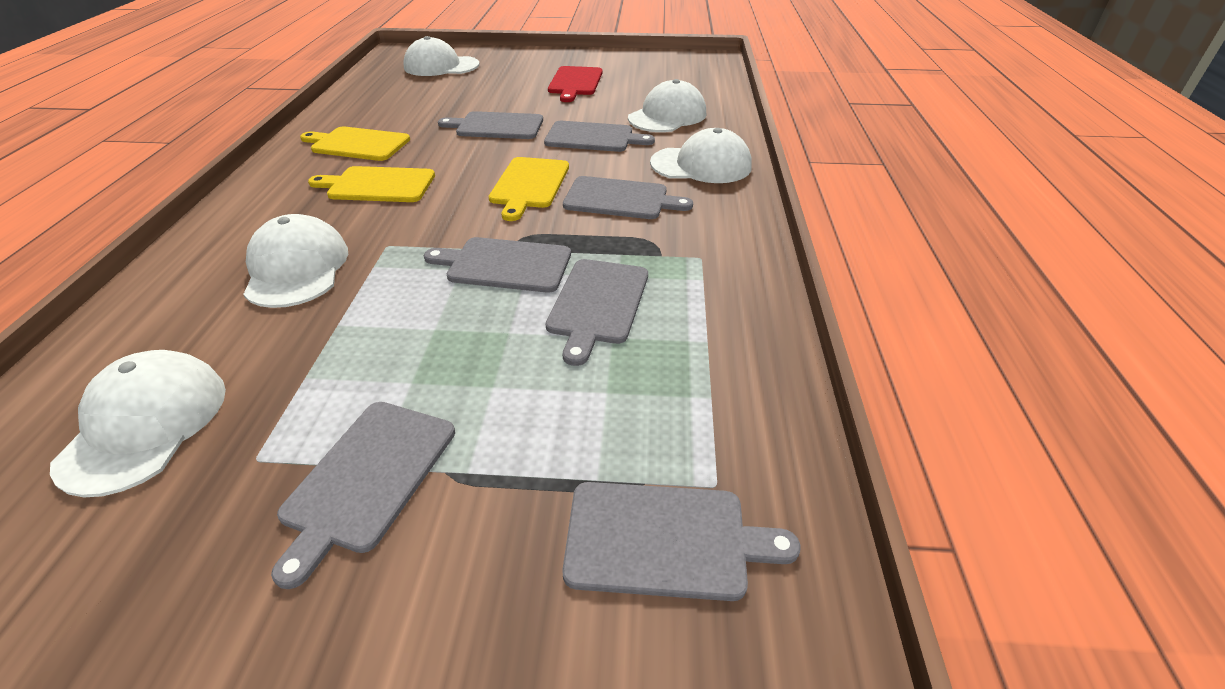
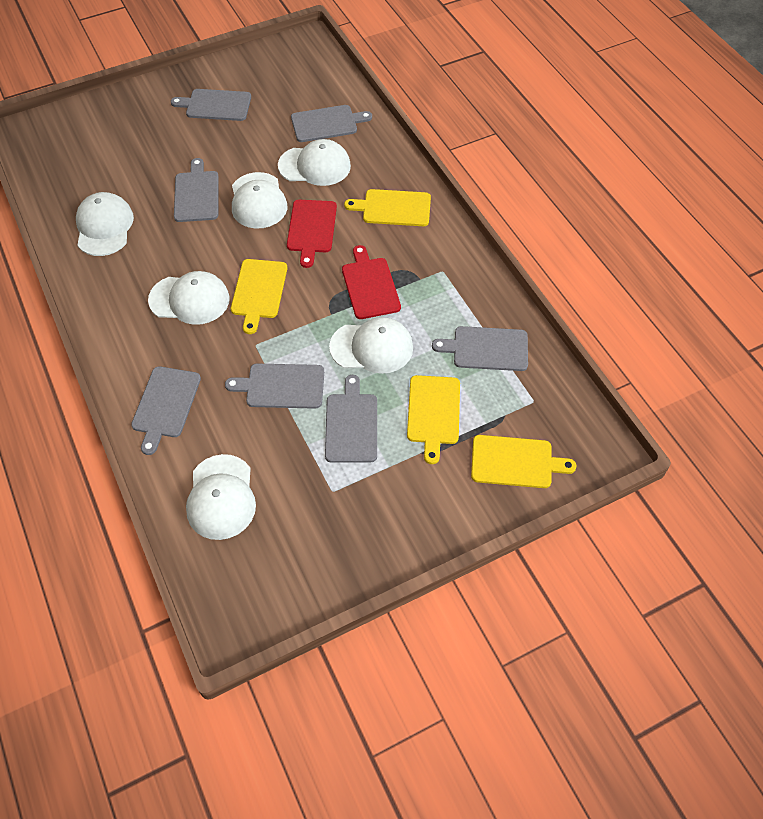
red cutting board: [548,66,603,102] = 1 -> [287,200,337,268] [342,245,401,319] = 2
white cap: [50,350,226,497] [243,214,348,308] [403,36,480,76] [628,79,706,132] [650,128,752,183] = 5 -> [76,192,134,256] [148,271,230,325] [186,454,256,540] [232,172,287,229] [278,139,351,186] [329,317,413,374] = 6
yellow cutting board: [300,126,410,161] [308,166,435,202] [489,157,569,221] = 3 -> [231,259,288,334] [344,189,431,226] [407,375,460,464] [471,435,576,488] = 4

